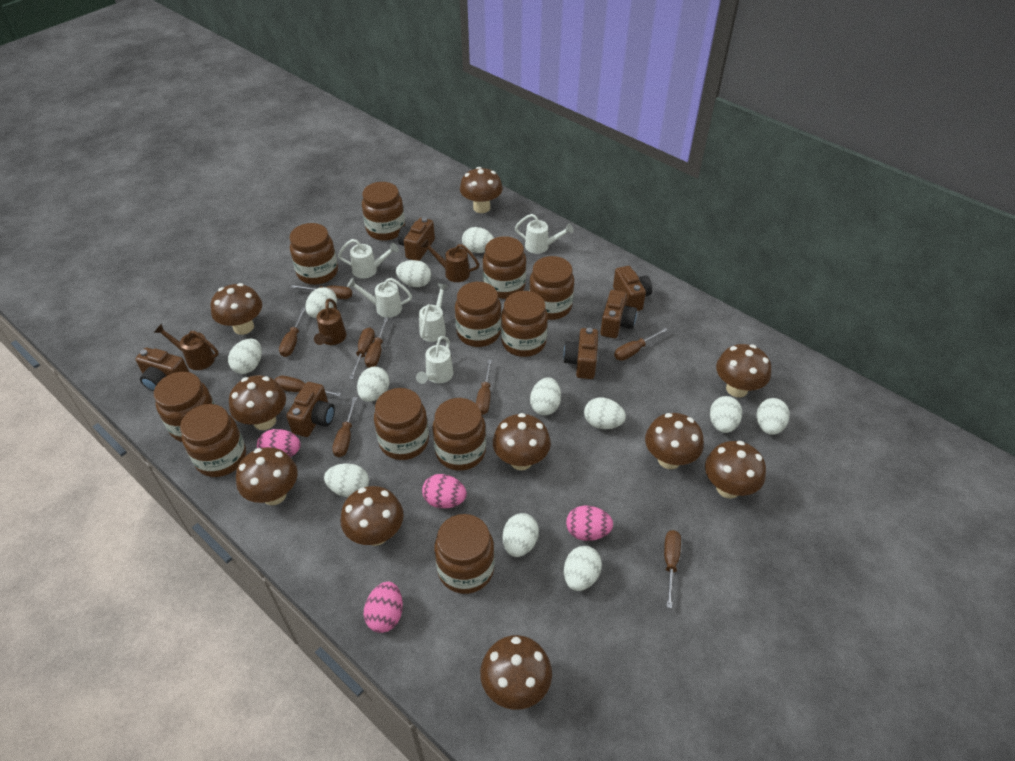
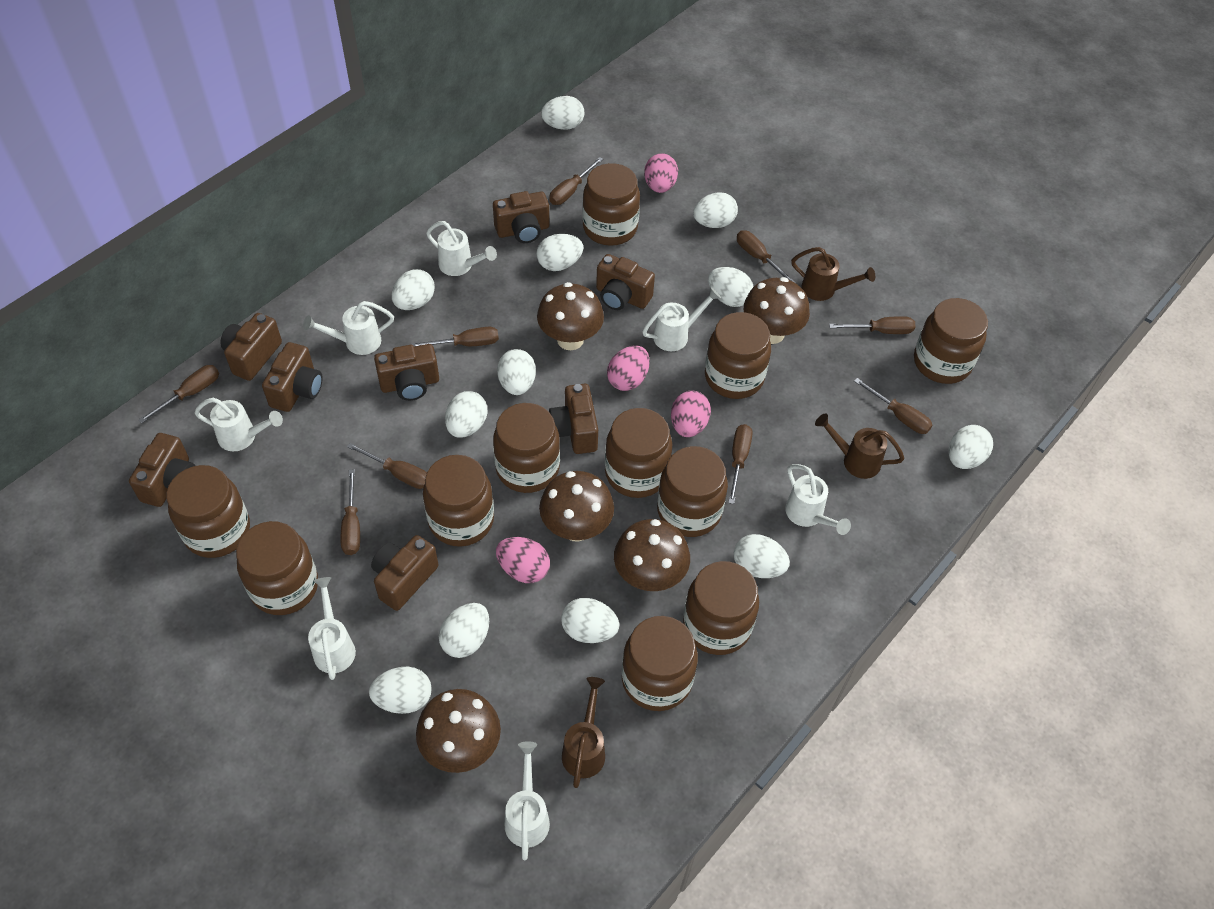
brown camera: [135,348,189,391] [286,382,335,437] [398,217,435,261] [563,328,598,379] [600,290,637,338] [613,266,652,311] = 6 -> [129,433,195,507] [221,313,282,381] [262,342,322,412] [371,535,438,611] [374,344,439,401] [493,191,549,243] [549,384,598,454] [596,254,655,310] = 8
brown mushroom: [211,283,262,335] [229,375,286,430] [236,447,298,505] [340,486,403,546] [460,167,503,213] [480,635,552,710] [493,413,551,470] [645,413,704,469] [705,441,766,499] [716,344,771,397] = 10 -> [416,689,501,773] [537,282,604,350] [539,471,614,542] [614,519,690,591] [744,277,810,344] = 5
white watering can: [338,239,399,279] [347,278,412,318] [416,336,454,384] [419,283,448,342] [515,214,574,254] = 5 -> [195,398,283,451] [303,301,394,355] [308,577,356,680] [426,221,497,276] [505,741,550,860] [642,287,721,351] [785,464,851,535] = 7

